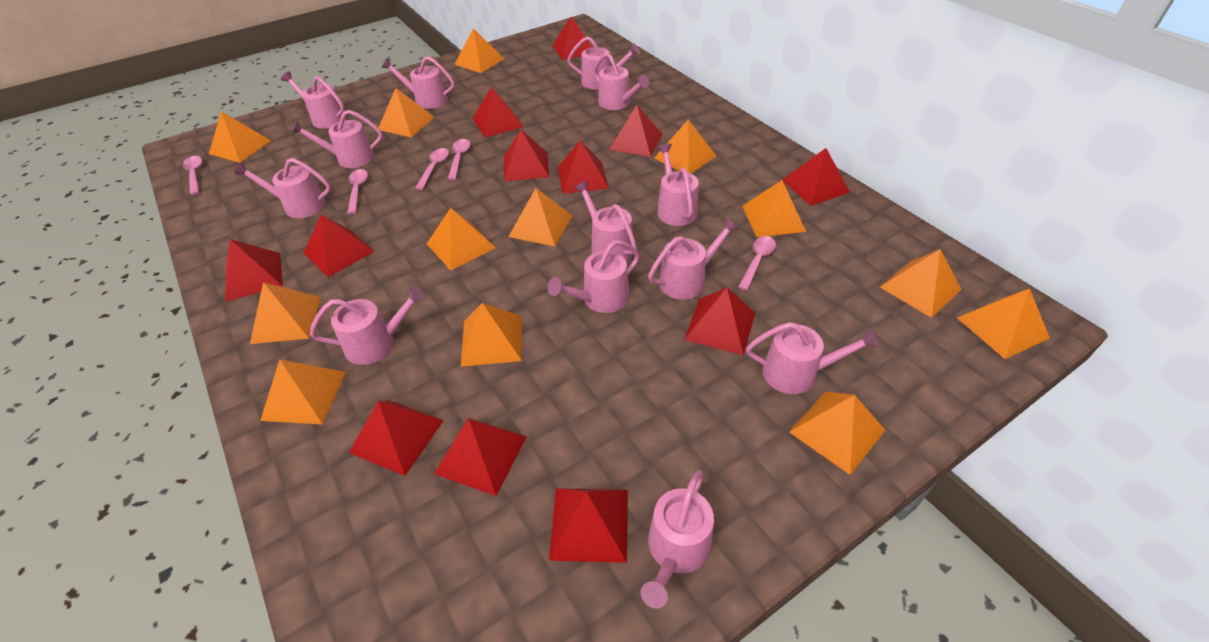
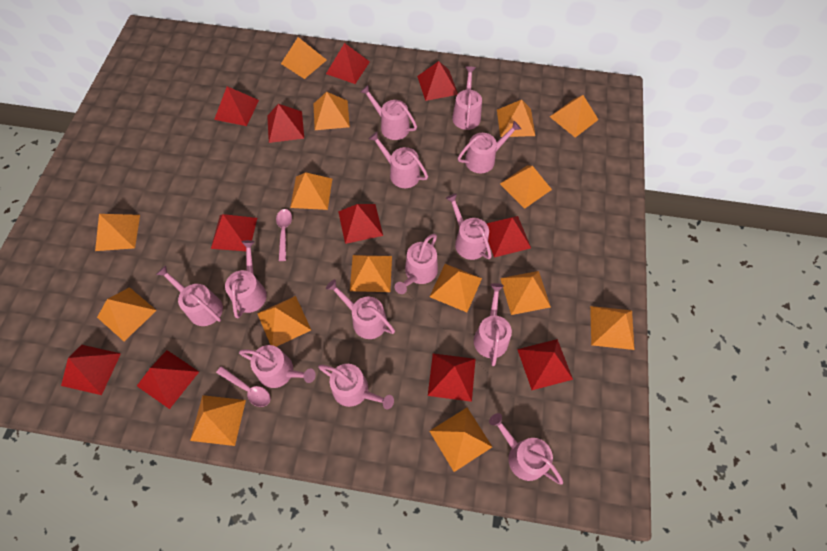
orange pyramid: [209,112,271,163] [250,282,321,344] [260,360,346,424] [378,88,434,137] [426,208,496,270] [454,28,504,73] [461,303,522,367] [508,188,573,246] [654,120,716,173] [742,180,806,237] [789,392,885,475] [880,249,962,318] [957,288,1050,359] = 13 -> [95,214,140,251] [97,287,157,341] [190,395,246,446] [257,296,311,347] [281,37,327,79] [290,172,332,210] [313,92,350,130] [350,255,392,292] [429,264,482,312] [430,408,492,472] [497,100,535,137] [500,165,552,209] [500,271,551,315] [550,95,599,138] [590,306,634,350] = 15
pink spoon: [183,156,202,195] [347,169,368,214] [415,148,449,190] [448,139,470,180] [738,236,776,291] = 5 -> [216,366,270,407] [276,209,292,261] = 2
red pyramid: [225,239,283,302] [304,215,375,277] [349,400,444,476] [434,418,527,496] [472,87,524,138] [504,130,549,181] [549,488,628,563] [552,16,592,60] [558,140,609,194] [609,105,662,157] [684,288,755,355] [782,148,850,206] = 12 -> [61,345,121,395] [137,350,199,409] [211,214,257,251] [214,86,259,126] [267,104,304,143] [326,43,370,84] [338,204,383,244] [417,61,458,101] [428,353,475,402] [486,216,531,257] [517,339,573,390] = 11

